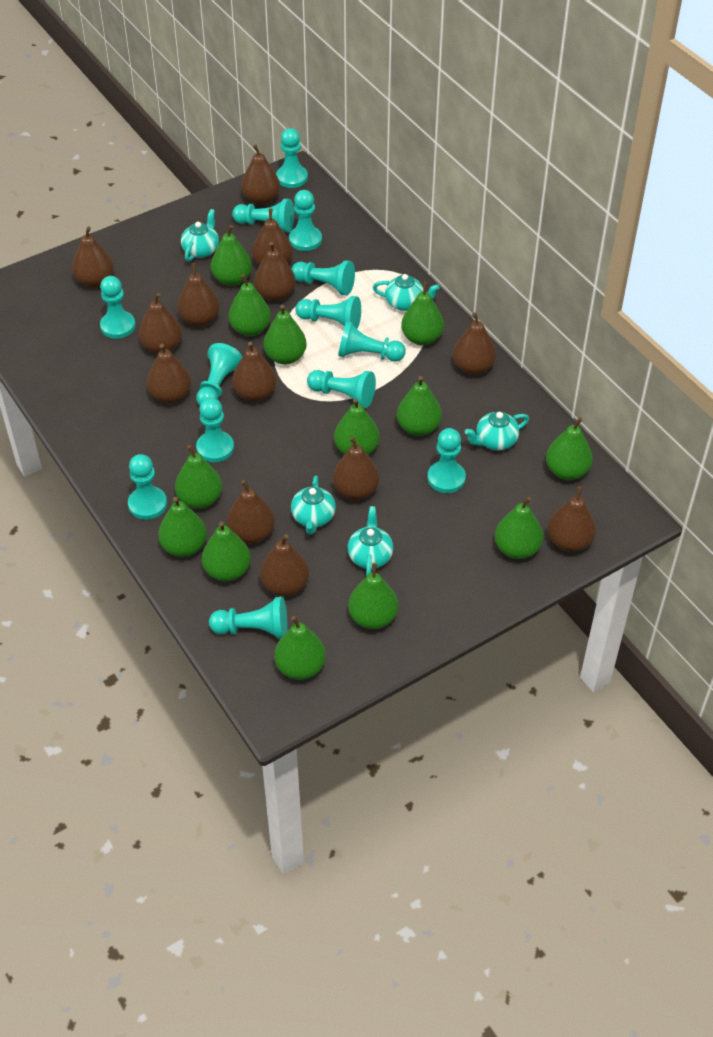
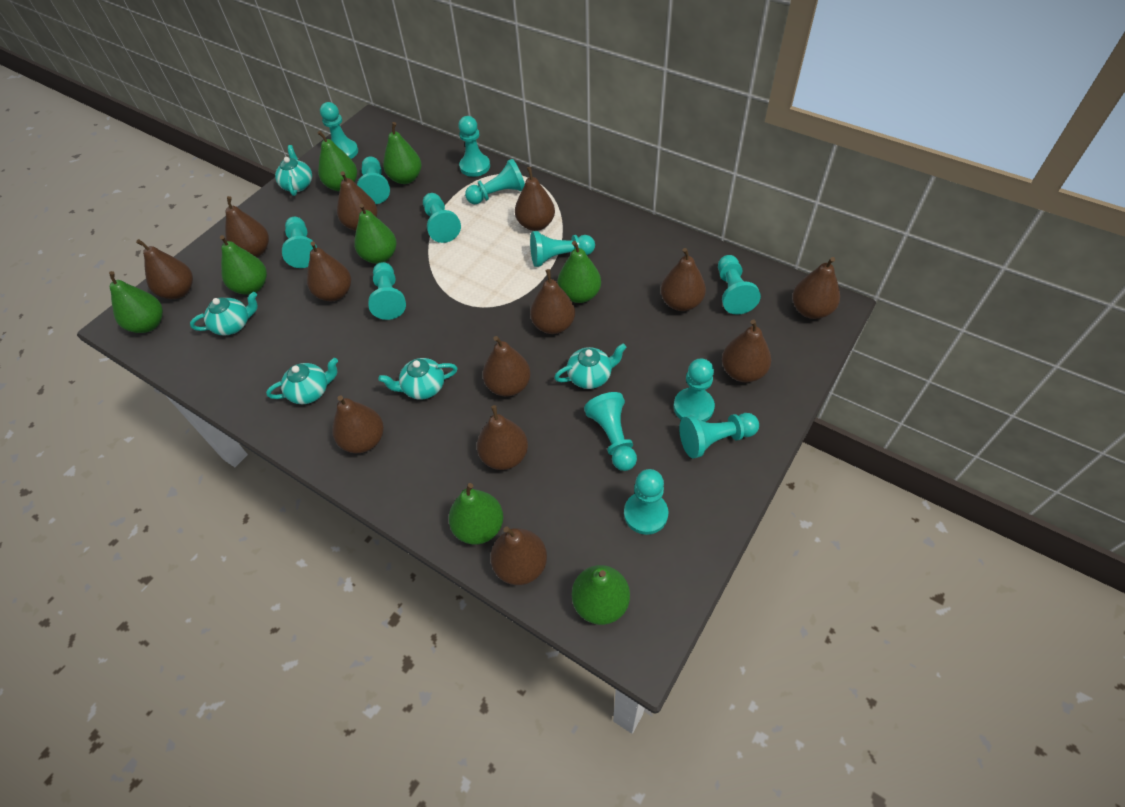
green pear: [158,497,207,557] [175,445,222,509] [202,521,251,582] [211,225,252,286] [228,274,271,336] [263,305,307,365] [274,616,326,680] [334,398,380,455] [348,563,398,629] [397,376,442,436] [401,282,444,345] [495,496,543,559] [546,417,593,480] = 13 -> [109,271,163,333] [220,235,267,295] [318,131,357,191] [354,204,397,264] [383,122,421,184] [449,483,503,545] [557,241,601,303] [572,565,630,625] = 8

